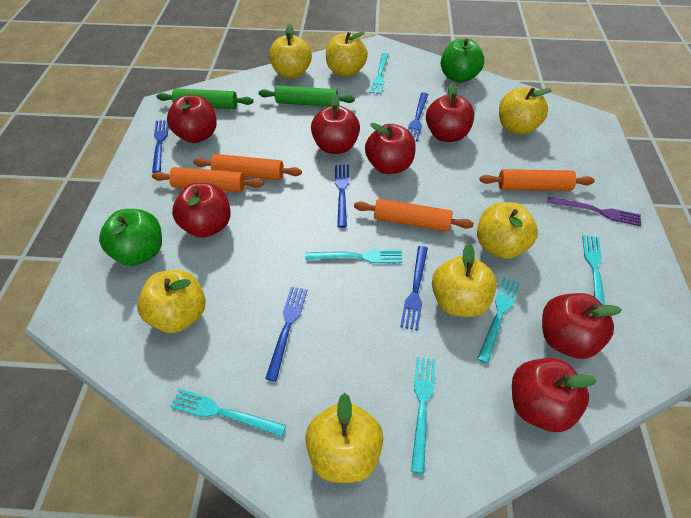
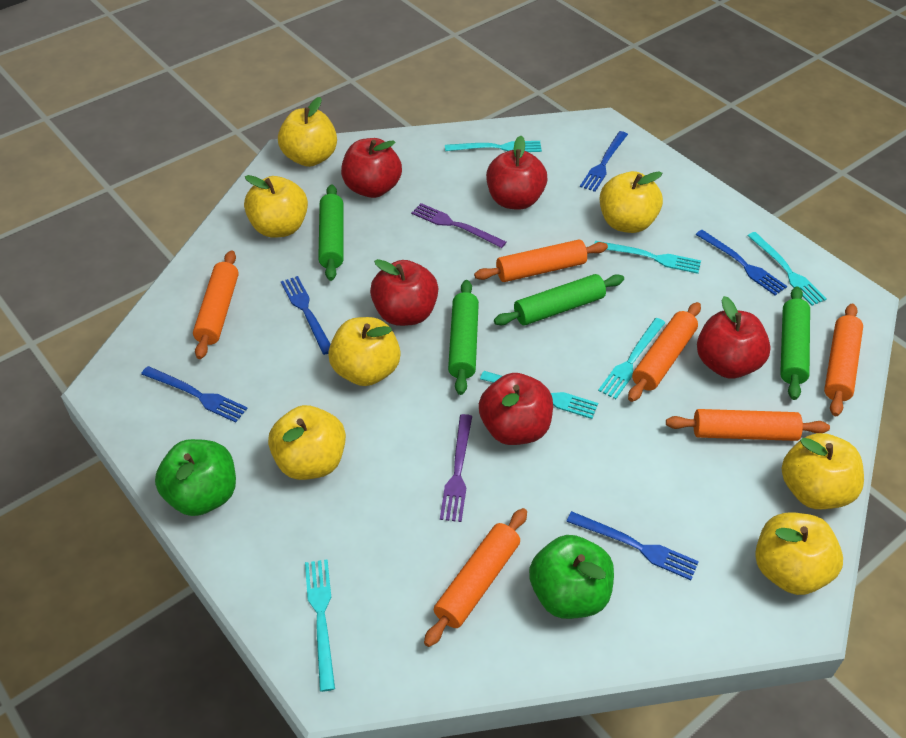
green rolling pin: [157,88,253,109] [259,85,355,107] = 2 -> [318,184,344,281] [448,280,479,395] [494,274,624,326] [780,286,810,400] = 4
orange rolling pin: [152,167,264,192] [193,154,302,180] [354,198,474,231] [480,169,594,191] = 4 -> [193,250,239,359] [424,508,527,647] [474,240,608,282] [628,302,701,402] [666,409,830,441] [824,304,863,416] = 6
purple fork: [547,197,641,226] = 1 -> [411,203,506,248] [440,414,472,522] = 2
red apple: [167,95,217,143] [172,183,231,238] [311,94,360,154] [365,123,416,174] [426,83,474,142] [512,358,597,432] [542,293,622,359] = 7 -> [341,138,402,198] [370,259,438,326] [479,373,553,445] [486,136,548,210] [697,296,771,378] = 5

